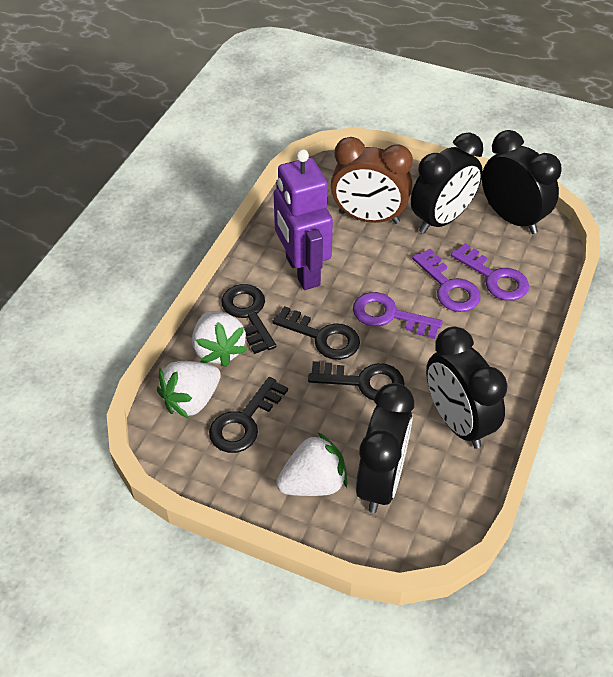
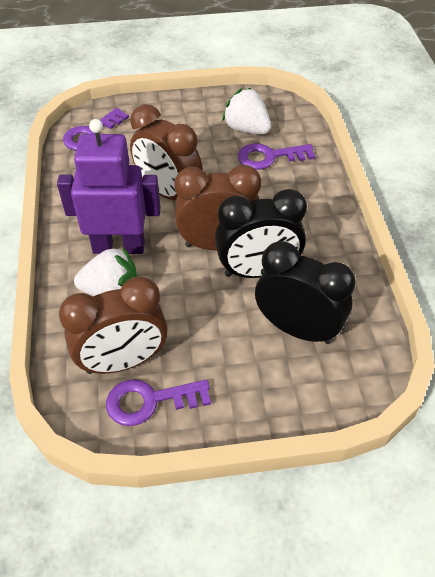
black clock: [356,383,414,513] [411,132,483,234] [426,327,508,449] [482,130,562,234] = 4 -> [215,189,307,278] [255,241,356,344] = 2
black key: [209,377,288,453] [221,284,276,354] [272,306,360,360] [308,361,405,401] = 4 -> none = 0
brown clock: [331,137,413,224] = 1 -> [59,276,168,374] [130,104,203,200] [174,165,261,250] = 3
white strawberry: [157,361,221,419] [192,311,247,367] [276,432,347,496] = 3 -> [74,247,137,296] [222,88,271,134] = 2

